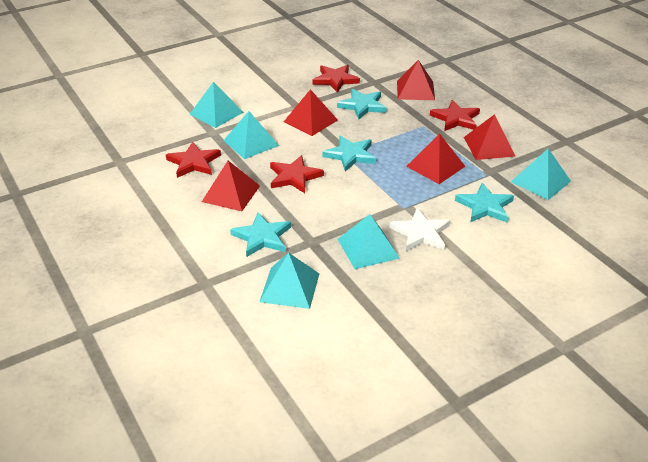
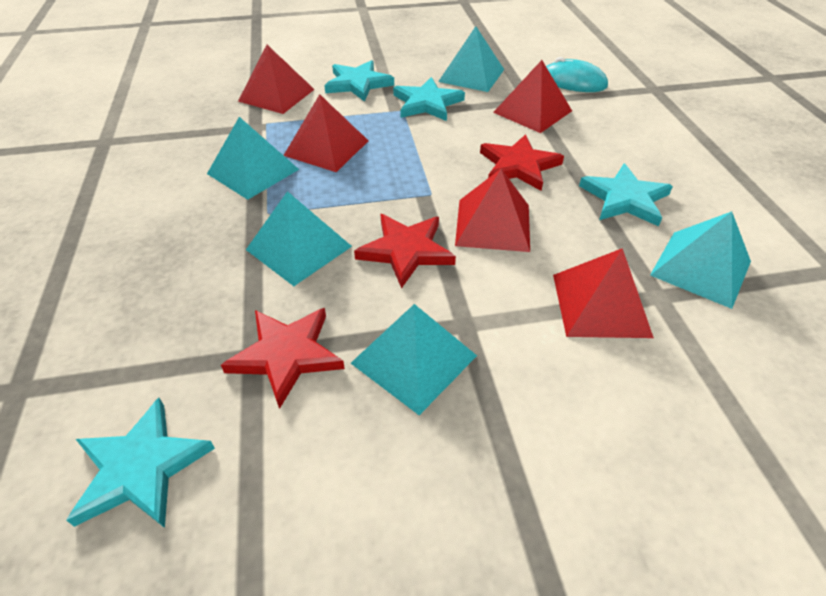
red star: [166,142,221,178] [270,155,324,193] [312,65,360,93] [430,100,480,131] = 4 -> [221,308,345,409] [354,214,456,289] [480,134,564,191] = 3
turquoise mouse: none = 0 -> [546,57,608,92] = 1
white star: [389,208,450,251] = 1 -> none = 0

